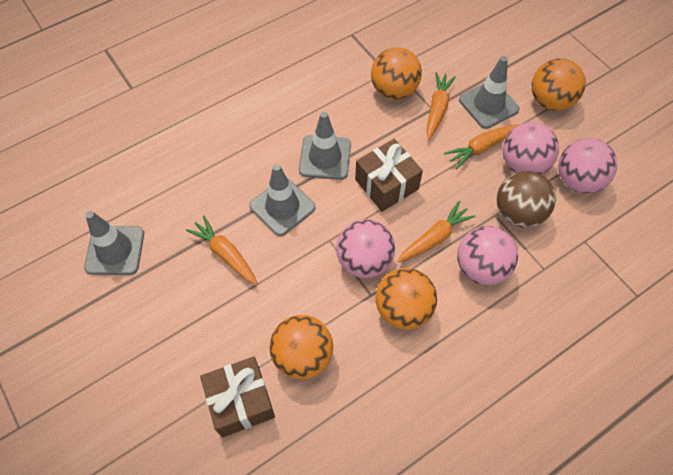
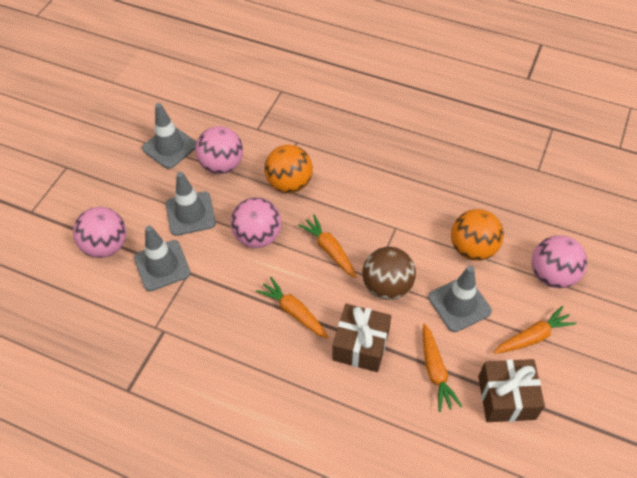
orange ball: [269,315,333,380] [371,47,422,99] [376,268,437,329] [532,59,586,111] = 4 -> [264,145,313,193] [451,209,504,261] = 2

